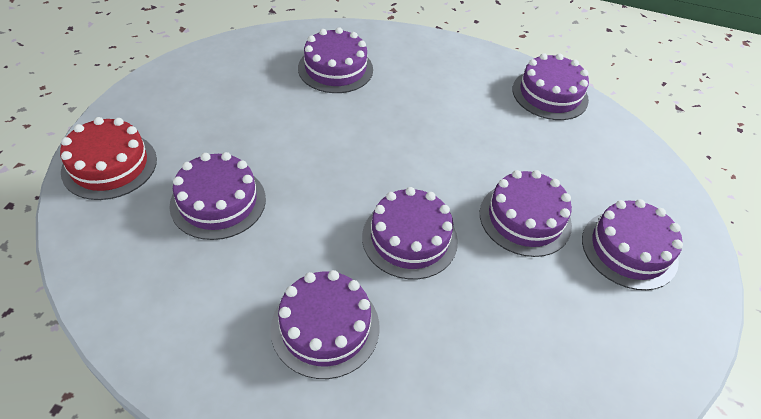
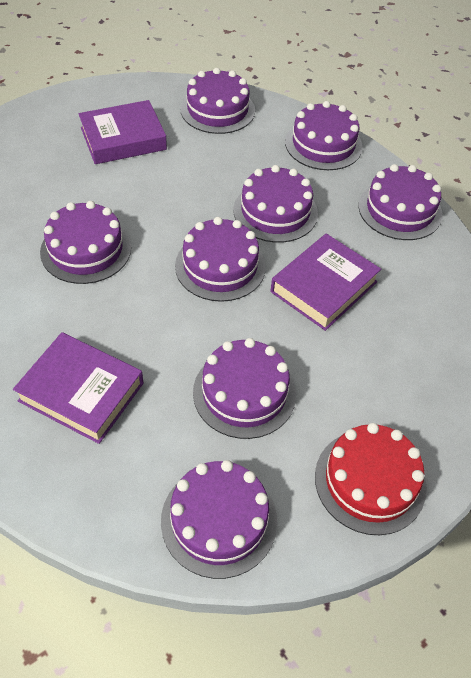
purple book: none = 0 -> [13,332,144,444] [78,100,167,164] [271,234,381,331] = 3
purple cake: [170,152,266,240] [270,270,379,379] [298,27,373,93] [362,187,458,279] [480,170,572,257] [513,53,589,120] [582,199,683,290] = 7 -> [40,201,131,284] [161,460,277,579] [175,217,266,302] [180,68,255,134] [193,338,296,439] [233,165,318,243] [285,101,363,170] [358,164,443,240] = 8

